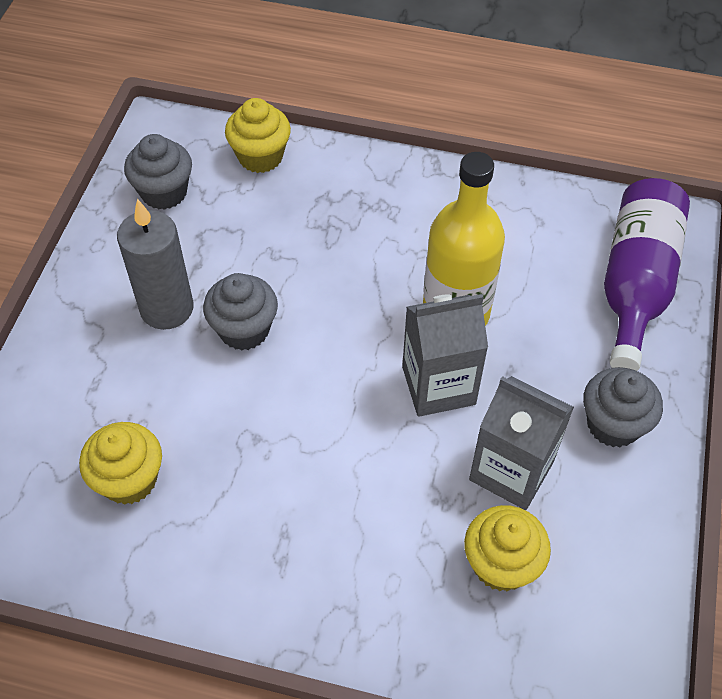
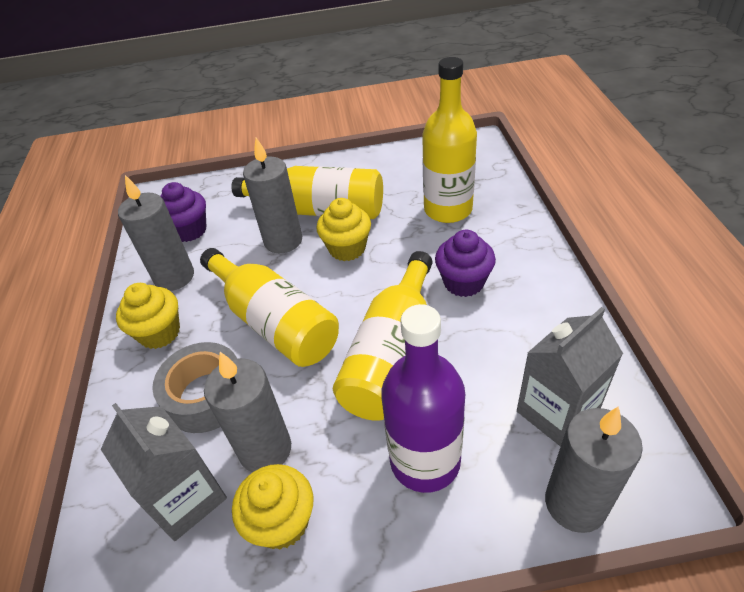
grey candle: [117,199,193,330] = 1 -> [118,175,194,291] [204,352,291,472] [243,138,302,253] [545,406,643,533] = 4
grey cupcake: [124,134,192,210] [203,273,278,350] [583,367,663,447] = 3 -> none = 0
grey tape: none = 0 -> [152,342,237,433] = 1
purple cupcake: none = 0 -> [160,182,207,242] [435,230,496,297] = 2
yellow bottle: [423,152,505,326] = 1 -> [200,248,339,367] [231,166,383,219] [333,251,432,421] [422,57,477,223] = 4

